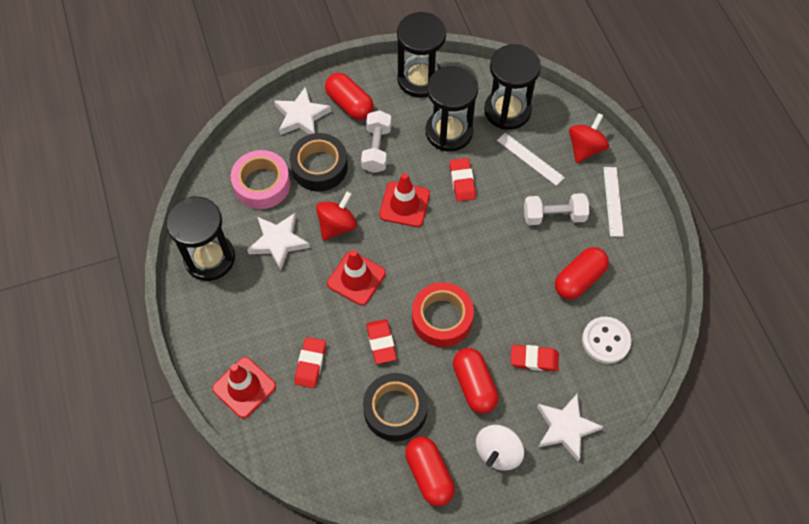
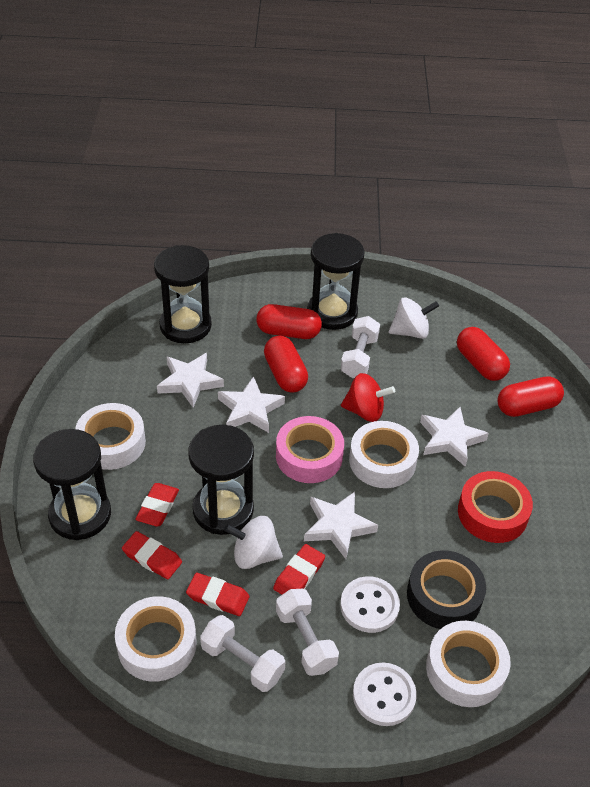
black tape: [290,133,348,191] [363,373,428,442] = 2 -> [407,550,486,629] = 1
red spinning top: [316,191,357,241] [569,113,609,163] = 2 -> [341,373,395,422] = 1
red traffic cone: [212,357,276,418] [327,250,386,305] [379,173,430,227] = 3 -> none = 0
white button: [582,317,631,364] = 1 -> [340,576,400,633] [353,662,417,726] = 2
white dumbbell: [361,110,391,173] [524,193,589,225] = 2 -> [200,615,285,692] [276,589,339,676] [341,316,380,378] = 3
white ruler: [497,133,565,186] [603,167,624,237] = 2 -> none = 0
white spinning top: [476,425,524,471] = 1 -> [224,516,283,569] [389,297,439,339] = 2
white star: [247,213,310,271] [274,86,331,135] [537,394,603,461] = 3 -> [157,353,224,408] [218,376,285,433] [304,492,378,559] [420,407,489,467] = 4
white tape: none = 0 -> [75,403,146,470] [115,596,197,682] [349,421,419,488] [426,621,511,707] = 4

